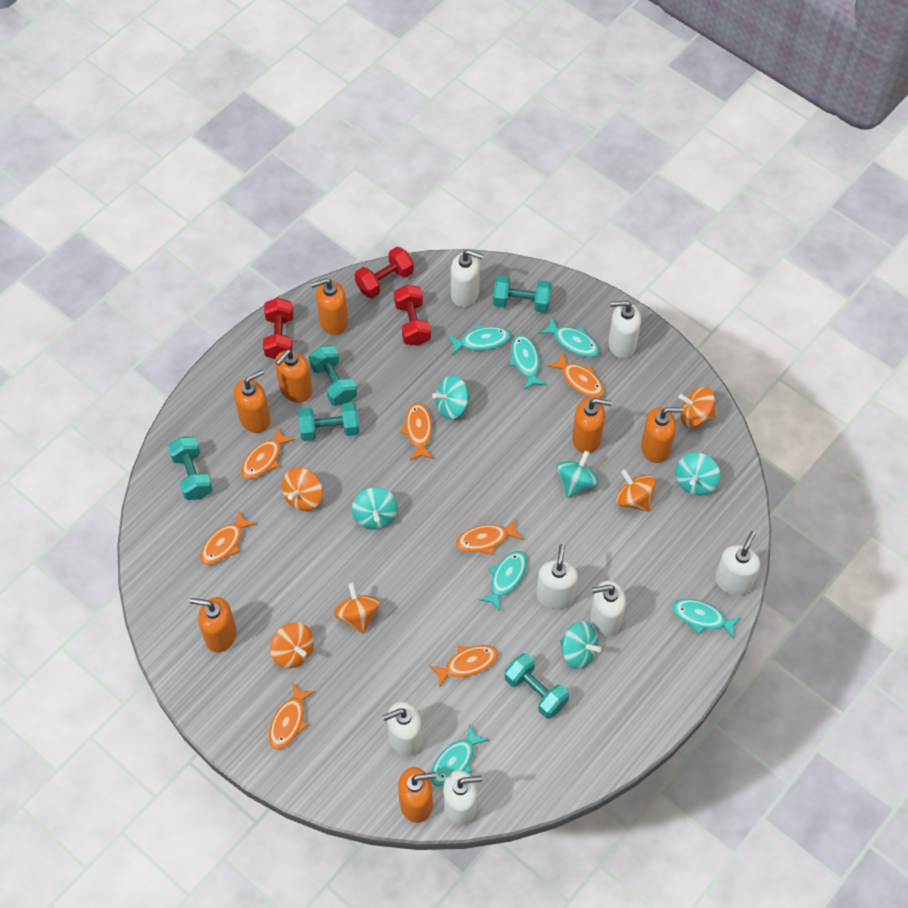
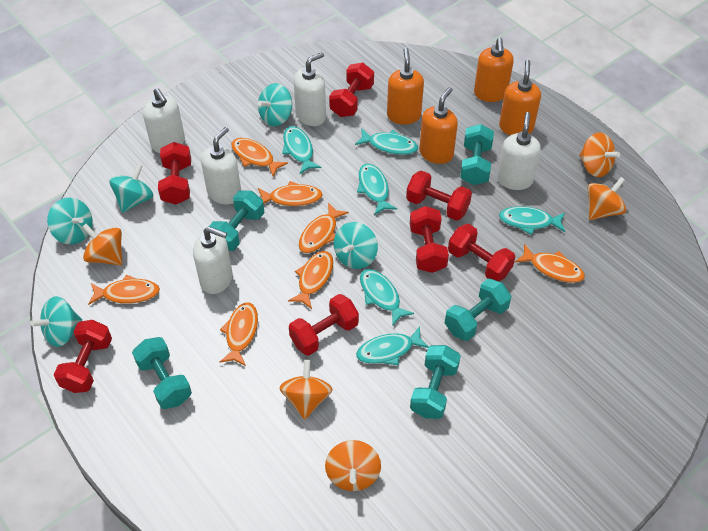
orange soap dispenser: [190,597,237,653] [234,370,270,433] [275,349,312,402] [311,278,348,335] [398,767,436,823] [572,398,612,453] [641,407,684,463] = 7 -> [387,48,424,124] [419,87,458,164] [474,38,514,102] [499,60,541,135] = 4
red dumbbell: [263,298,293,359] [355,247,414,298] [394,285,431,346] = 3 -> [54,320,112,393] [158,142,191,205] [289,294,359,356] [329,63,374,117] [406,170,472,221] [410,206,449,273] [448,224,515,281] = 7
white soap dispenser: [383,701,422,756] [443,770,482,826] [451,250,484,307] [536,544,578,609] [590,581,626,636] [608,301,641,358] [715,531,760,596] = 7 -> [143,88,185,153] [193,227,233,294] [201,127,241,204] [293,52,326,126] [497,112,541,190] = 5

